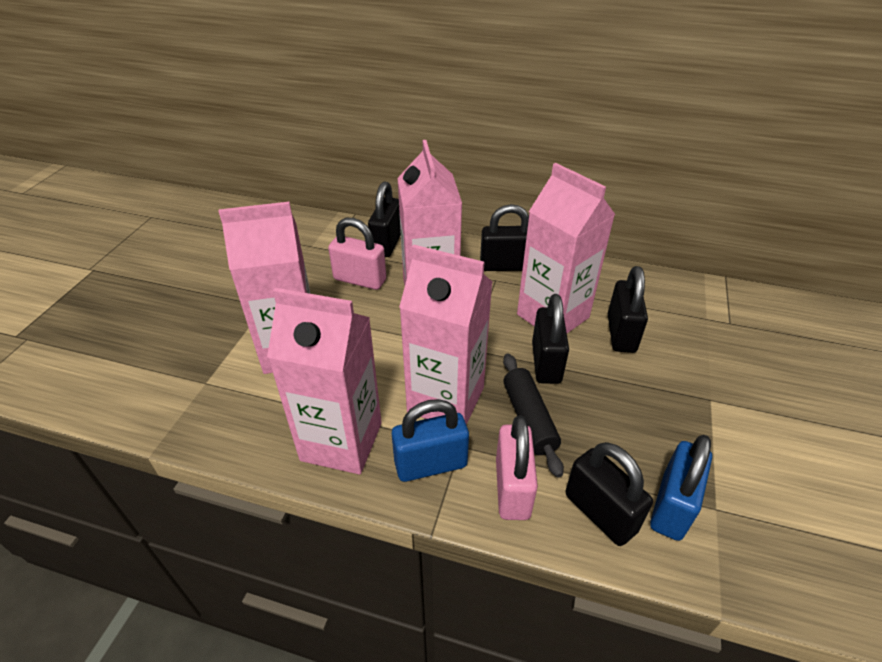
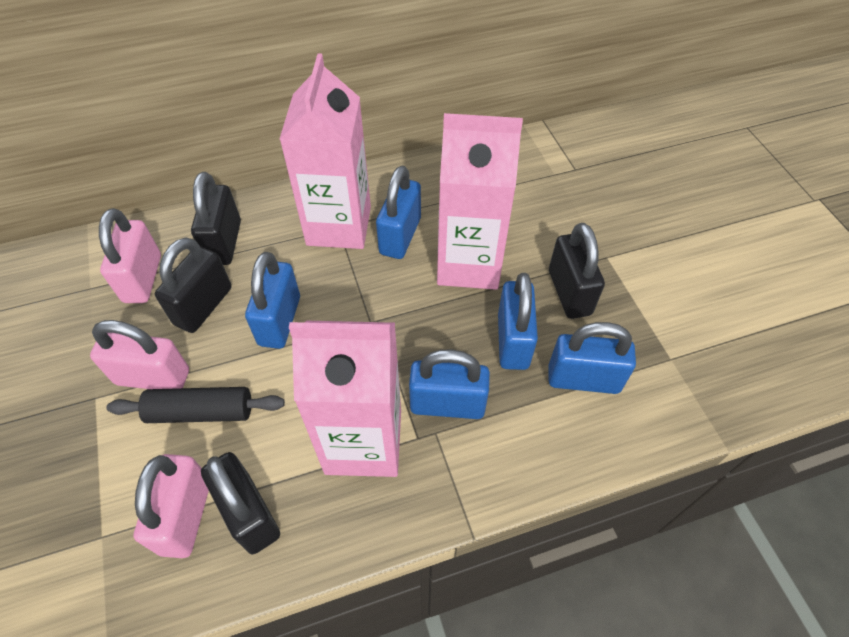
black padlock: [368,182,401,257] [480,204,529,271] [532,294,569,384] [565,442,653,546] [607,266,648,353] = 5 -> [155,237,231,333] [191,172,241,265] [201,452,280,554] [549,223,605,319] = 4
blue padlock: [392,399,469,482] [650,435,712,541] = 2 -> [245,252,300,349] [376,166,421,259] [409,349,490,419] [498,273,538,370] [549,322,636,394] = 5
pink carton: [219,202,311,374] [267,288,382,474] [397,140,462,286] [399,245,493,425] [517,163,615,333] = 5 -> [279,53,371,249] [289,321,401,477] [437,113,523,290] = 3
pink padlock: [328,218,386,290] [496,416,538,520] = 2 -> [90,320,189,389] [99,208,161,303] [133,454,209,558] = 3

